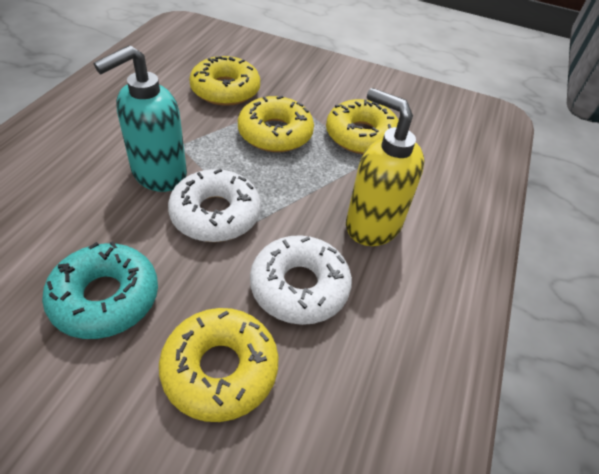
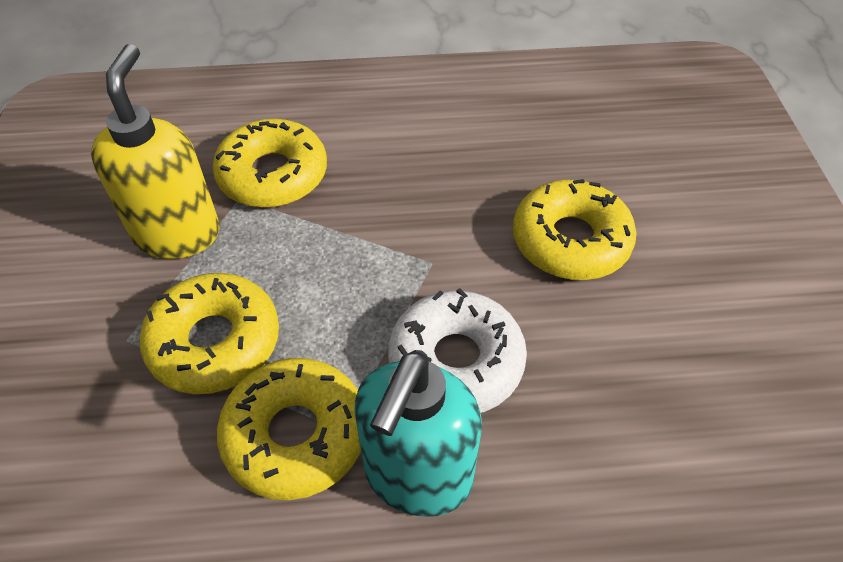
turquoise donut: [42,241,158,339] = 1 -> none = 0
white donut: [168,169,261,242] [250,235,352,325] = 2 -> [388,288,527,413] = 1

